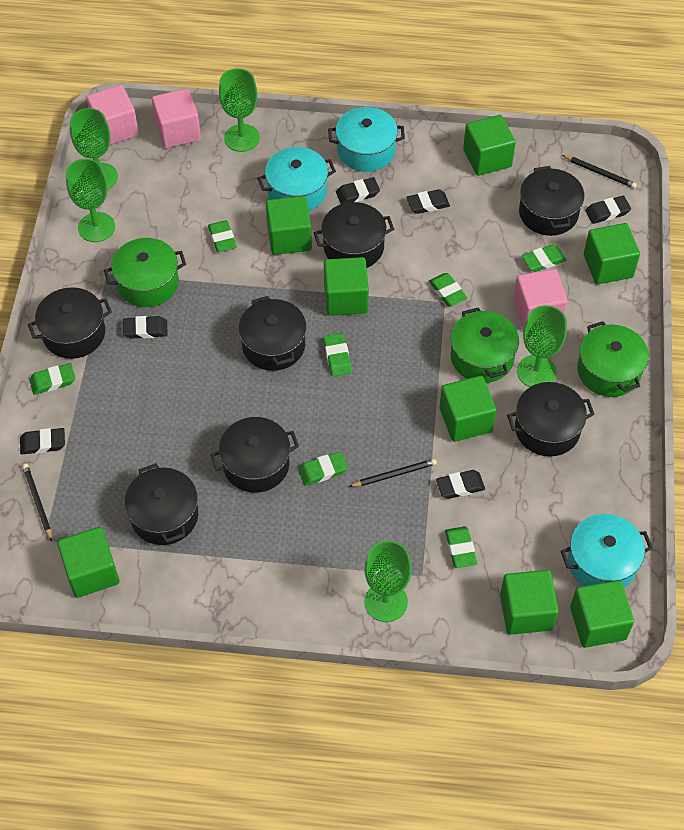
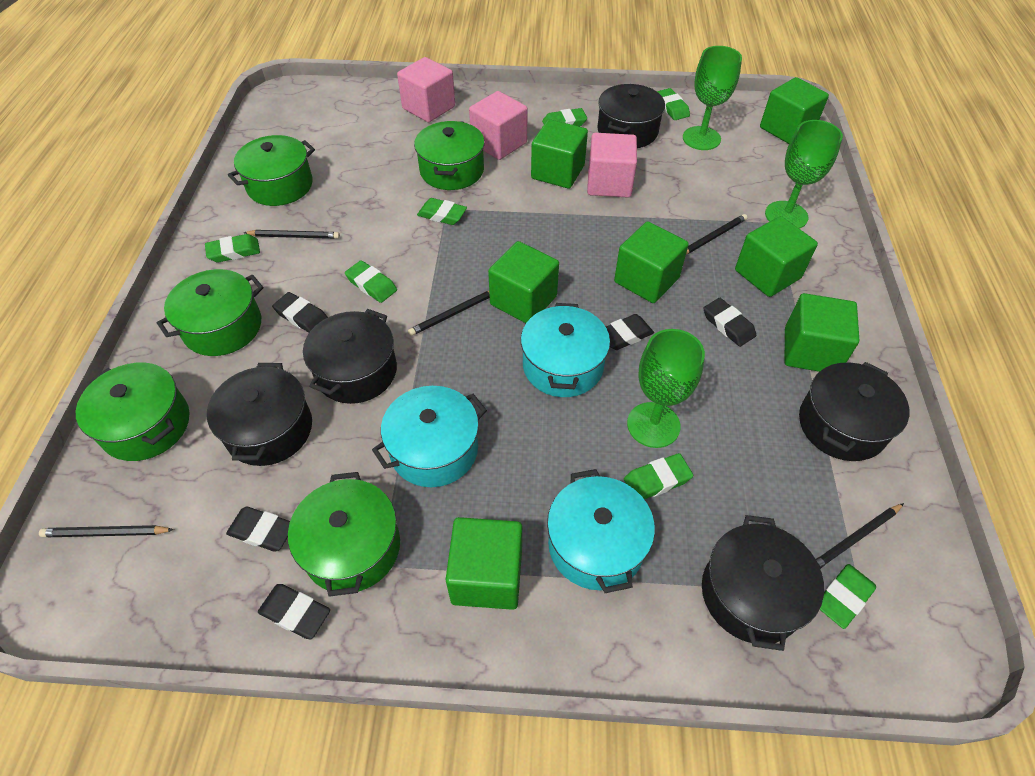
black eraser: [20,428,65,454] [123,316,167,339] [336,177,380,204] [406,189,450,214] [436,470,485,499] [585,196,631,224] = 6 -> [226,506,290,552] [258,584,330,640] [272,292,328,333] [606,314,654,350] [703,298,756,347] = 5
black pencil: [22,464,52,541] [349,459,437,487] [562,155,637,188] = 3 -> [39,525,174,537] [244,230,340,239] [408,291,490,336] [686,214,747,254] [816,503,904,569] = 5
black pot: [28,287,112,359] [124,463,198,545] [210,417,299,493] [239,296,307,371] [314,202,394,268] [507,382,595,457] [519,166,584,236] = 7 -> [207,363,312,466] [303,309,397,404] [597,84,665,148] [702,515,824,651] [799,362,910,461] = 5
green cube: [57,527,120,598] [266,196,312,255] [324,257,369,316] [439,376,496,442] [463,115,516,176] [500,570,559,635] [570,580,634,648] [584,223,640,284] = 8 -> [446,517,522,610] [488,241,559,323] [531,119,588,189] [614,221,689,303] [735,216,818,297] [760,77,829,144] [784,293,859,372] = 7
green goblet: [66,159,115,242] [70,108,118,190] [219,68,260,152] [365,541,412,622] [517,305,567,387] = 5 -> [627,329,705,448] [683,46,742,150] [765,120,843,229] = 3
green pot: [104,238,186,307] [451,307,519,383] [577,321,649,397] = 3 -> [76,363,189,461] [157,269,263,356] [228,135,315,206] [288,472,400,597] [414,121,485,190] = 5

